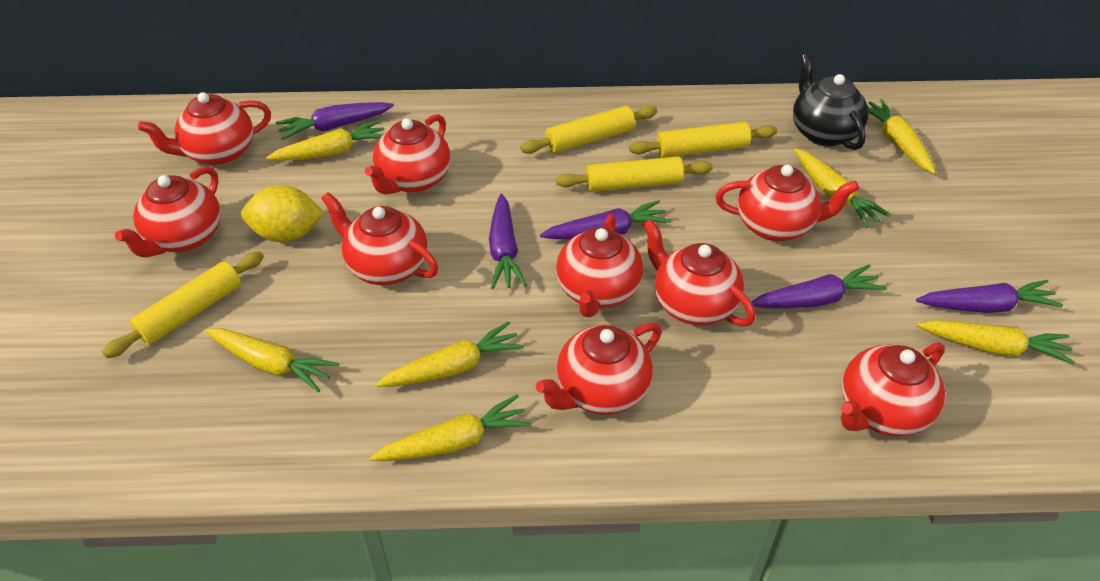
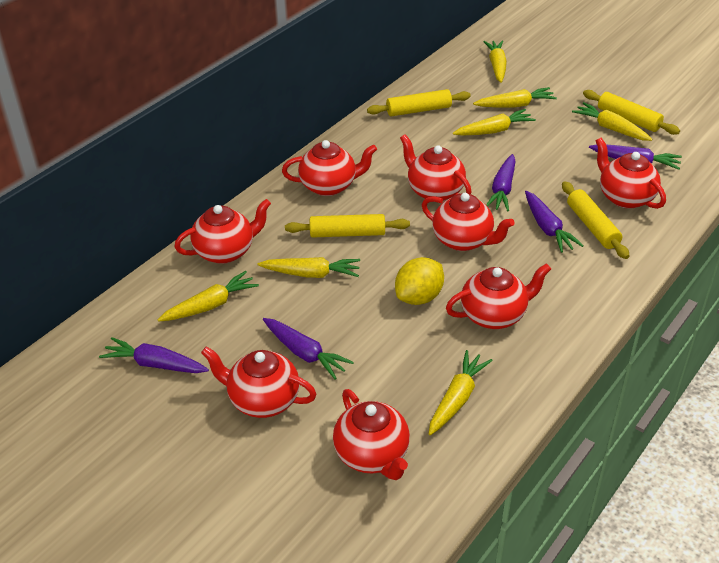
black teapot: [793,53,869,150] = 1 -> none = 0
red teapot: [115,166,221,257] [138,92,271,166] [321,192,438,285] [365,114,450,195] [536,323,661,415] [556,214,643,317] [643,219,755,327] [715,165,859,241] [841,342,945,436] = 9 -> [174,199,271,264] [201,347,317,418] [282,140,377,196] [333,389,410,480] [400,134,472,201] [422,193,515,251] [446,263,551,329] [596,138,666,209] = 8

